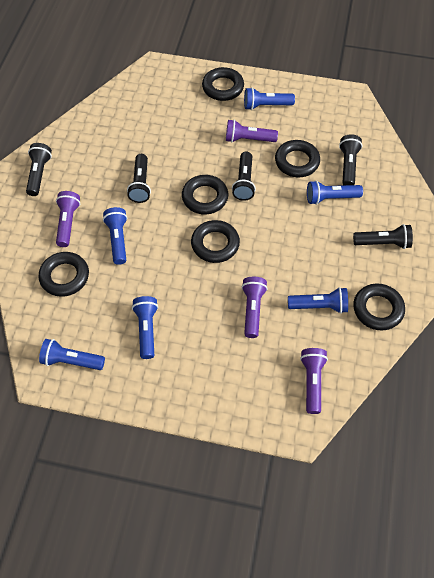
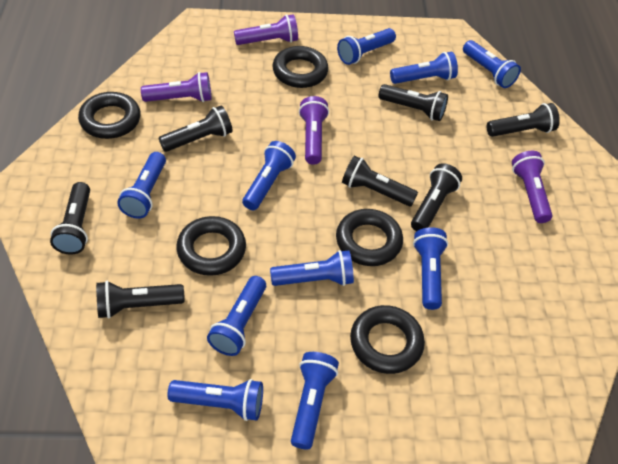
black flashlight: [26,143,52,196] [127,154,151,203] [232,151,256,201] [339,134,363,185] [353,224,413,249] = 5 -> [50,182,90,255] [96,281,185,319] [159,105,233,152] [342,156,418,206] [378,84,448,121] [411,163,462,231] [487,103,560,137] = 7
black ring: [38,252,89,297] [182,175,228,215] [191,220,240,263] [202,67,244,101] [275,140,320,177] [353,283,405,330] = 6 -> [78,92,140,139] [176,216,246,276] [272,46,328,88] [336,209,403,266] [350,305,425,374] = 5
blue flashlight: [39,339,105,370] [103,207,127,265] [132,296,158,359] [244,87,295,110] [288,287,348,314] [307,181,363,205] = 6 -> [117,152,166,219] [167,379,263,421] [207,276,266,356] [242,141,296,210] [270,250,354,286] [291,352,339,450] [337,28,396,65] [390,52,458,84] [413,227,448,310] [463,40,521,88] = 10

